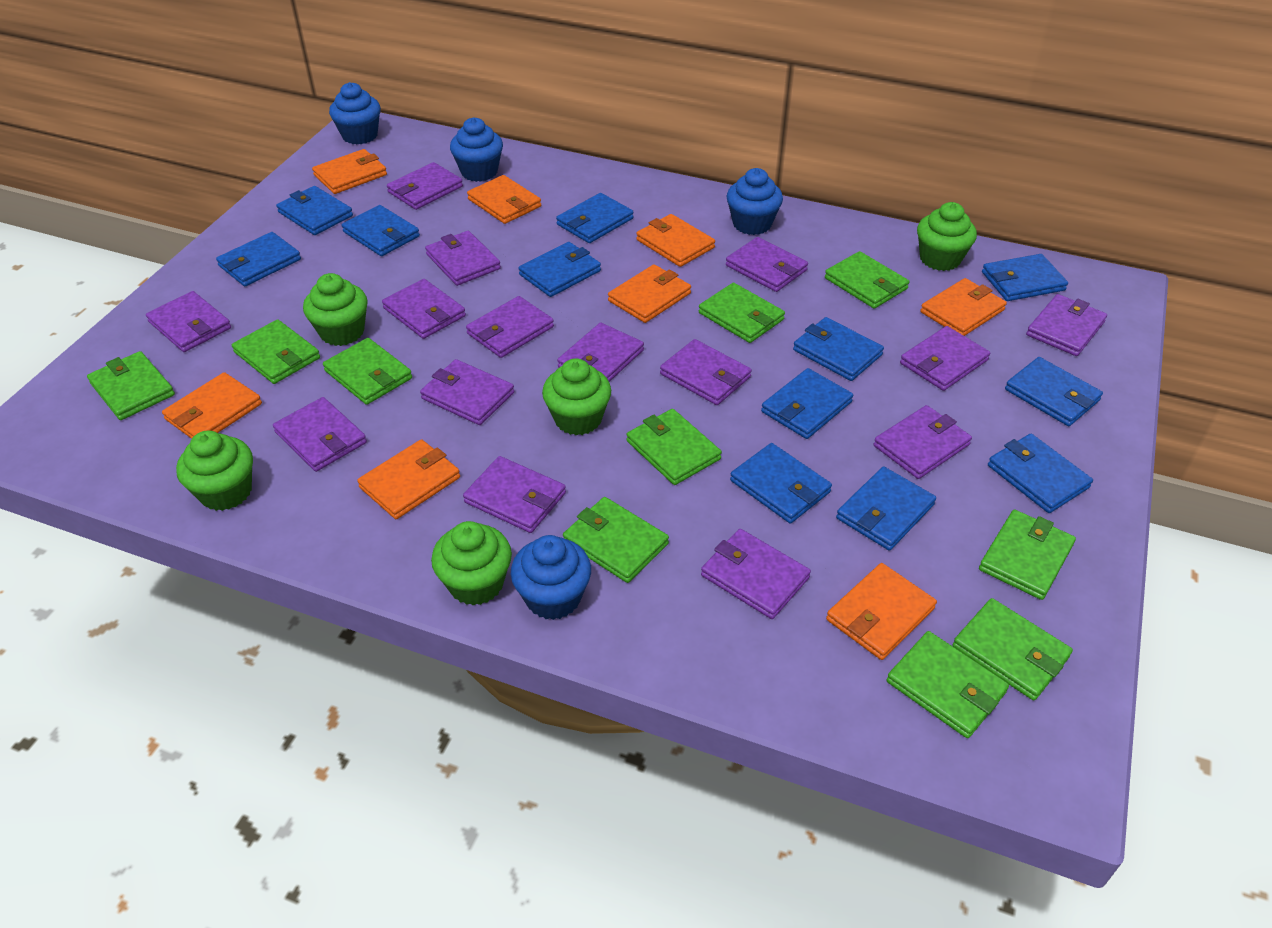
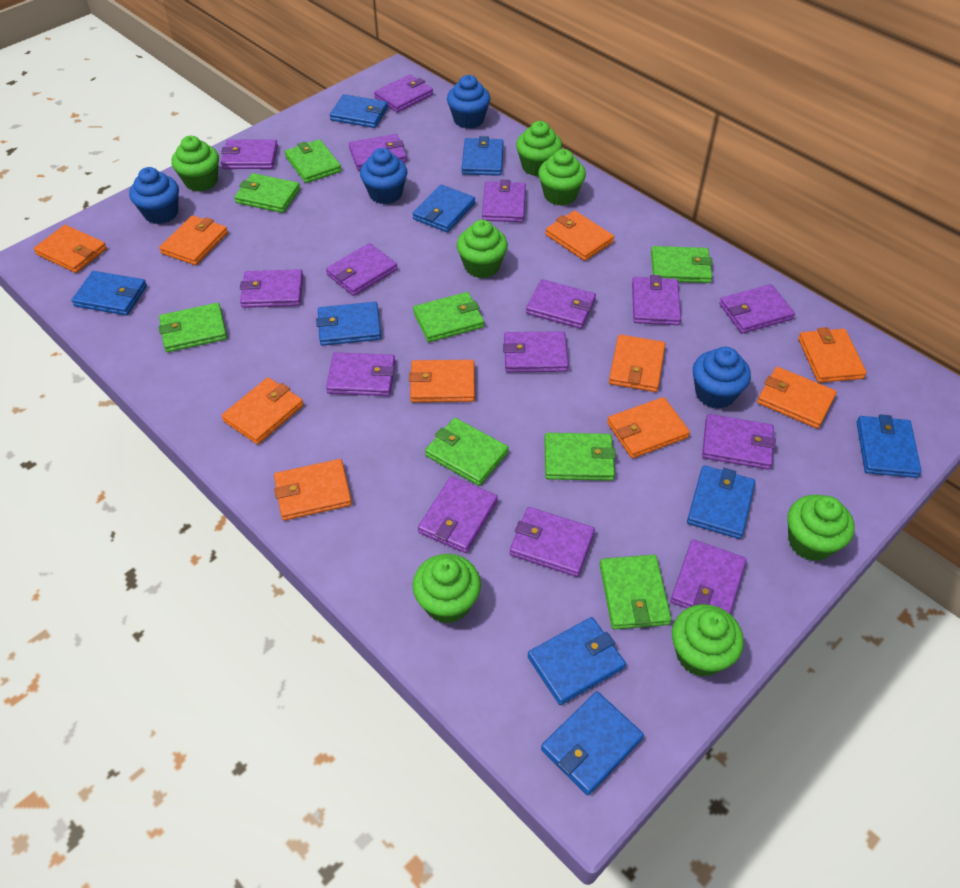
blue wallet: [216,232,301,286] [276,186,353,235] [342,205,420,256] [518,242,601,297] [556,193,634,243] [730,443,832,523] [761,368,853,439] [793,317,884,381] [836,467,936,551] [982,254,1068,301] [988,434,1093,513] [1005,357,1103,426] = 12 -> [72,271,147,315] [316,302,381,346] [330,94,388,128] [413,185,475,232] [462,136,504,176] [528,617,626,705] [541,691,644,795] [687,465,755,539] [856,414,922,478] = 9
green cupcake: [176,431,253,511] [303,273,368,346] [431,521,512,606] [542,358,611,435] [917,202,977,271] = 5 -> [171,136,219,192] [413,554,481,624] [457,220,508,278] [516,121,562,176] [538,149,586,206] [672,604,744,677] [788,495,855,561] = 7
green wallet: [87,351,175,420] [232,319,320,384] [323,338,412,405] [563,497,669,583] [626,409,722,485] [699,283,785,343] [825,251,909,309] [887,631,1009,738] [952,598,1073,700] [979,510,1076,600] = 10 -> [159,303,227,352] [234,173,300,213] [285,139,342,183] [413,292,484,342] [425,418,509,486] [544,433,616,481] [600,555,671,629] [651,246,713,283] = 8
orange wallet: [162,372,262,439] [312,149,387,194] [357,439,460,519] [467,175,541,224] [608,264,691,323] [636,214,715,267] [826,563,937,660] [920,278,1007,336] = 8 -> [34,225,107,273] [159,215,228,265] [221,377,304,444] [274,459,352,520] [409,360,475,402] [545,211,614,261] [607,397,690,458] [609,334,665,392] [757,367,837,429] [798,327,867,383] = 10

